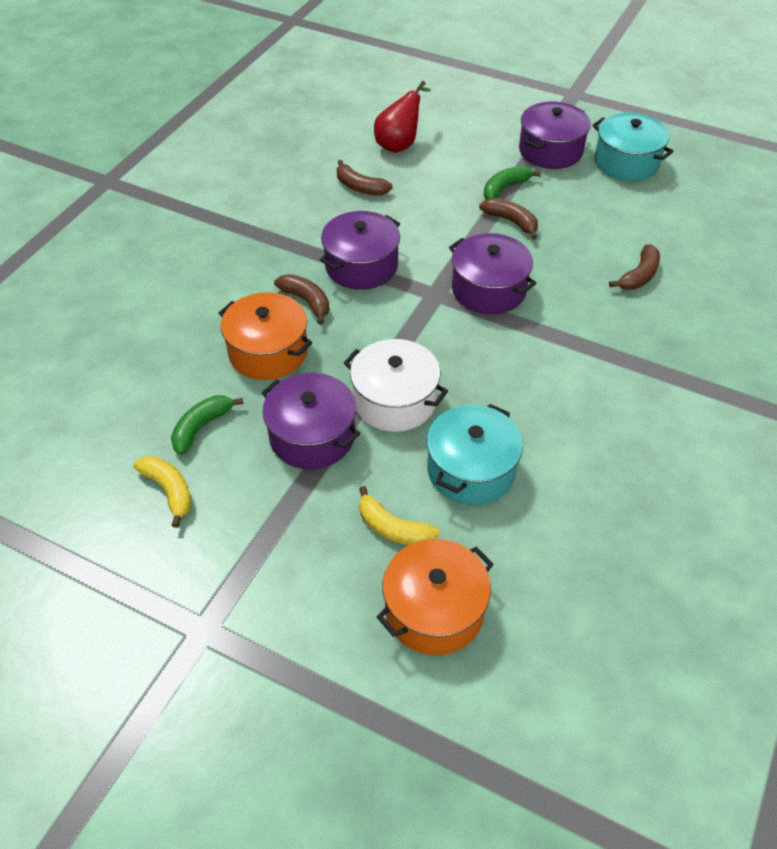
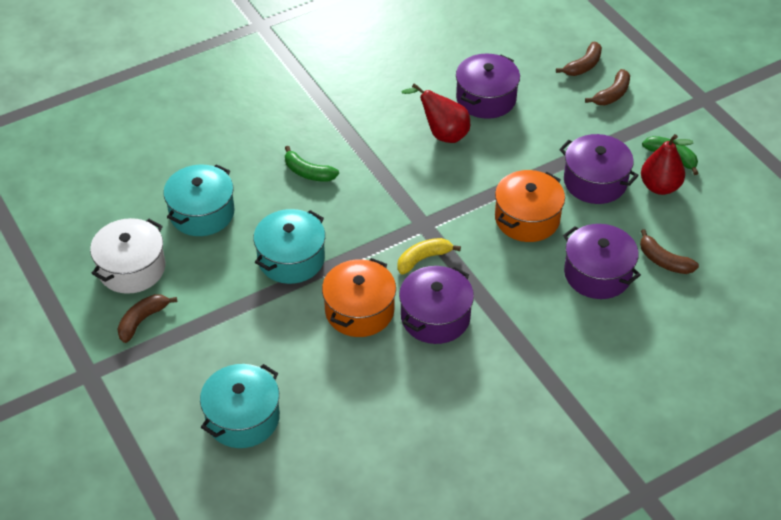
red pear: [374,81,431,153] = 1 -> [401,83,470,143] [641,134,693,195] = 2
turquoise pot: [426,404,523,505] [593,113,674,181] = 2 -> [163,164,235,236] [200,364,280,448] [253,209,325,284] = 3
yellow banana: [133,456,192,528] [359,486,440,545] = 2 -> [397,238,461,275] = 1

